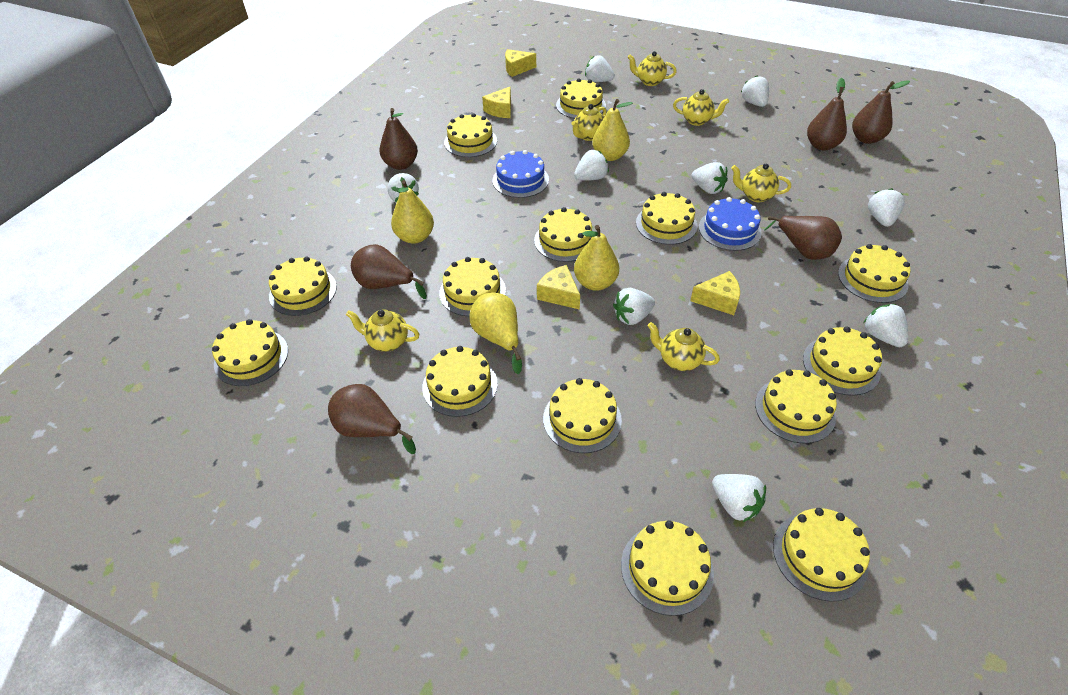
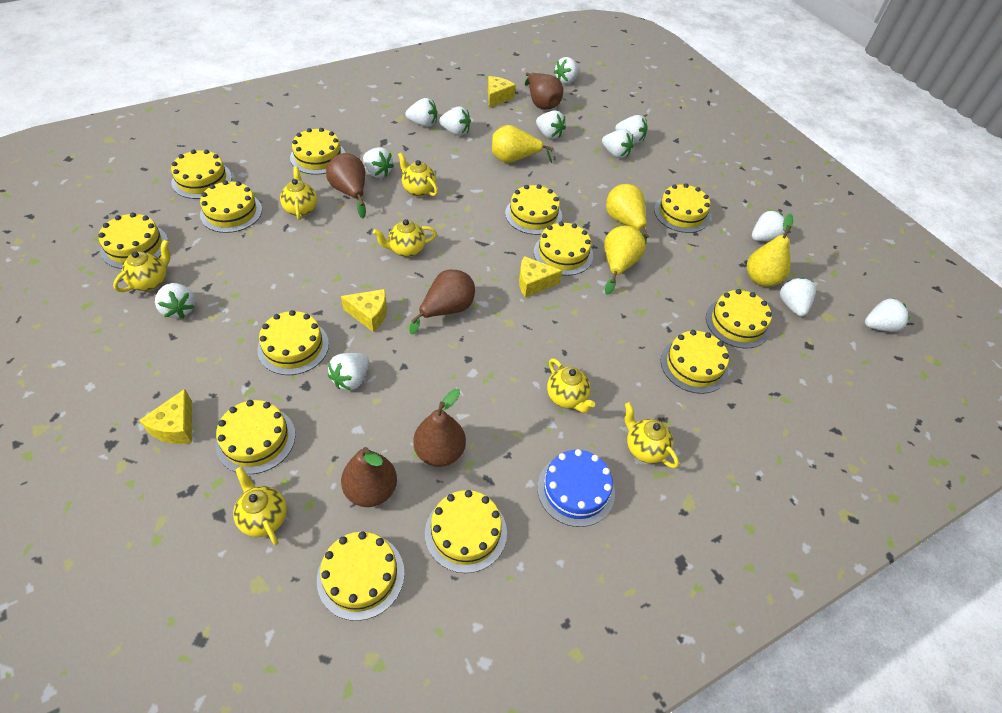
blue cake: [493,150,549,198] [699,197,762,251] = 2 -> [537,449,615,527] = 1
brown pear: [328,384,416,454] [351,244,427,299] [380,108,418,170] [764,216,842,260] [807,78,847,151] [852,80,910,144] = 6 -> [326,153,366,218] [341,447,397,507] [409,270,475,334] [413,389,466,467] [525,73,563,110] = 5
white strawberry: [387,173,419,203] [574,150,609,181] [585,55,615,82] [613,288,655,325] [692,162,728,194] [712,474,766,522] [741,76,769,107] [863,304,908,347] [868,188,905,227] = 9 -> [155,283,195,318] [328,353,369,390] [363,147,394,178] [406,98,437,127] [439,107,471,136] [536,110,566,139] [554,57,581,84] [602,129,633,158] [615,115,647,144] [752,210,785,241] [780,277,816,316] [865,299,910,332] = 12
yellow cake: [212,319,288,386] [269,257,337,316] [422,346,498,417] [439,257,506,317] [444,113,497,157] [534,207,592,262] [543,378,622,453] [556,78,606,119] [621,521,714,616] [636,192,697,245] [755,369,837,443] [773,508,870,602] [803,327,882,396] [838,244,910,303] = 14 -> [98,213,168,269] [171,149,232,199] [200,180,262,233] [216,400,295,474] [257,310,329,375] [290,128,345,175] [317,532,405,621] [425,490,507,573] [505,184,562,235] [534,222,593,276] [654,183,710,233] [661,330,729,394] [706,289,772,349] = 13
yellow teapot: [346,309,419,352] [571,104,607,141] [628,51,677,86] [647,322,720,371] [673,89,729,126] [731,163,791,202] = 6 -> [113,239,170,292] [233,467,287,545] [280,166,317,220] [373,219,437,257] [398,152,438,197] [547,358,595,413] [625,402,679,468] = 7

